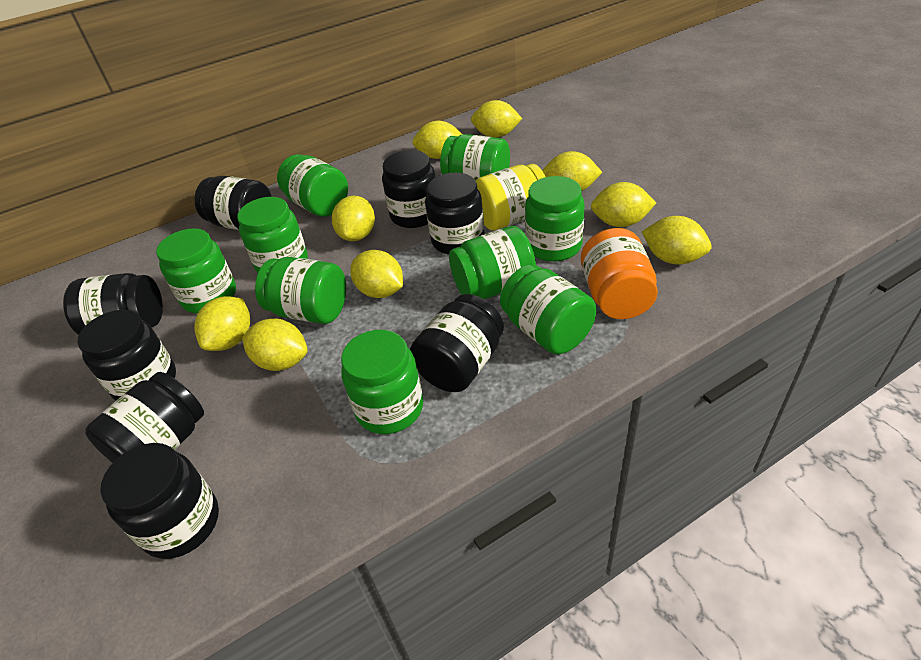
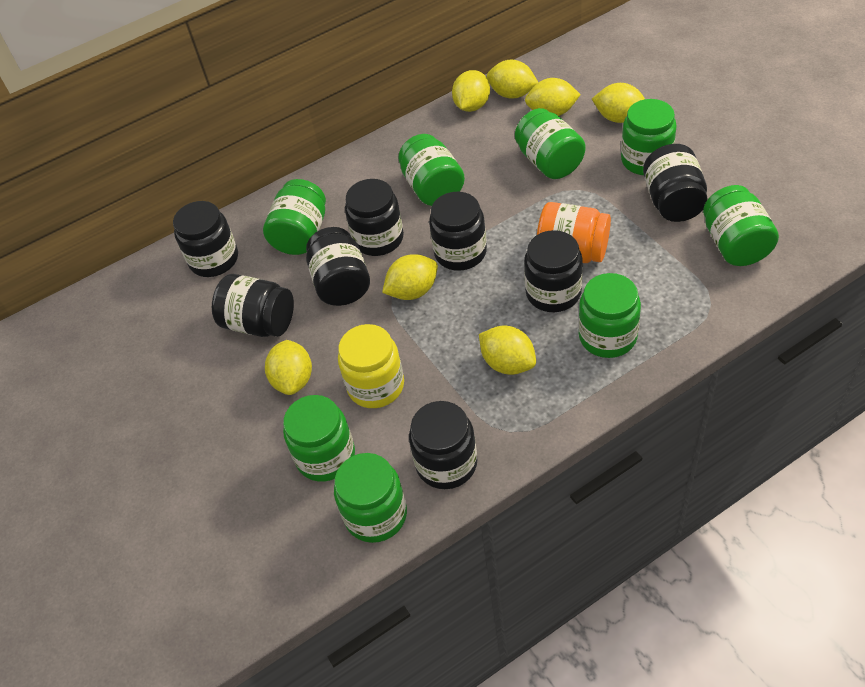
green jar: [156,228,236,313] [237,197,308,273] [255,257,346,324] [277,154,348,217] [341,330,423,434] [440,134,510,180] [449,226,536,299] [500,265,596,354] [525,176,585,261] = 9 -> [263,179,326,255] [283,395,355,482] [334,453,407,543] [398,134,465,206] [515,108,586,179] [578,273,641,358] [621,99,677,175] [703,185,779,266] = 8
yellow lemon: [194,296,250,351] [242,319,307,371] [332,196,375,241] [350,250,403,298] [412,121,462,159] [471,100,522,138] [543,151,603,191] [591,182,656,227] [642,216,711,265] = 9 -> [265,340,312,395] [382,254,438,300] [452,70,490,112] [479,326,536,375] [487,60,539,99] [525,78,581,116] [592,83,645,123] = 7

